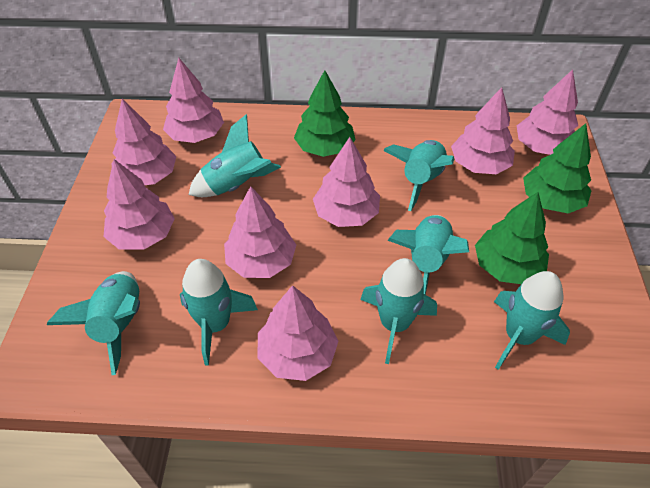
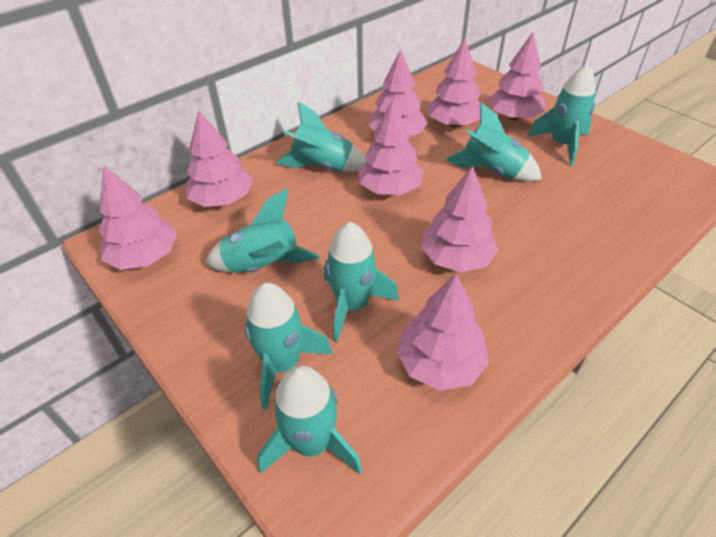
green tree: [294,70,356,157] [475,192,549,284] [523,123,592,213] = 3 -> none = 0

